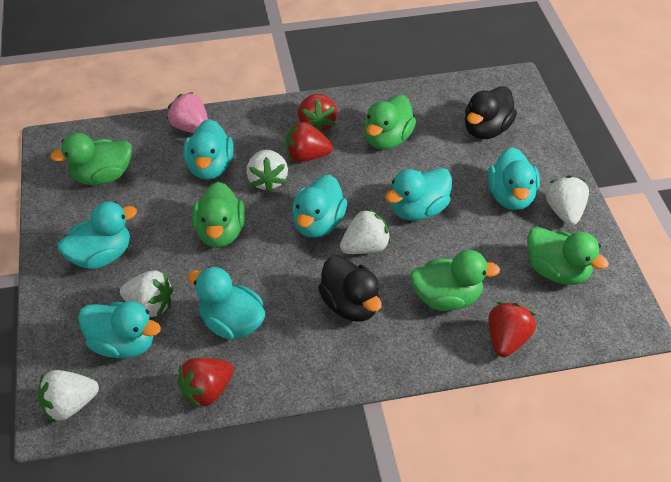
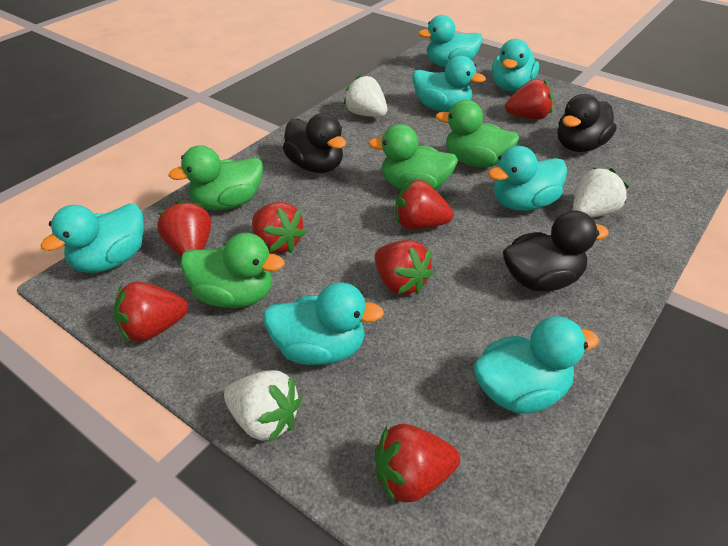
black duck: [318,255,382,322] [465,86,517,139] = 2 -> [283,113,346,173] [503,211,609,292] [558,94,617,152] = 3
green duck: [50,133,132,185] [192,182,245,247] [364,95,416,150] [410,250,500,311] [527,227,609,285] = 5 -> [168,145,263,210] [180,233,285,308] [368,124,458,190] [436,100,519,167] = 4
pink strawberry: [167,92,208,133] = 1 -> none = 0
red strawberry: [177,358,234,409] [286,121,333,162] [298,94,337,132] [488,302,536,357] = 4 -> [113,281,188,342] [157,200,211,257] [252,202,306,253] [375,240,434,295] [375,424,460,503] [395,180,453,230] [505,79,553,120] = 7
white strawberry: [38,370,99,422] [120,270,174,317] [246,150,288,192] [340,208,391,254] [546,175,589,225] = 5 -> [224,370,302,443] [343,75,387,117] [573,168,629,218] = 3

